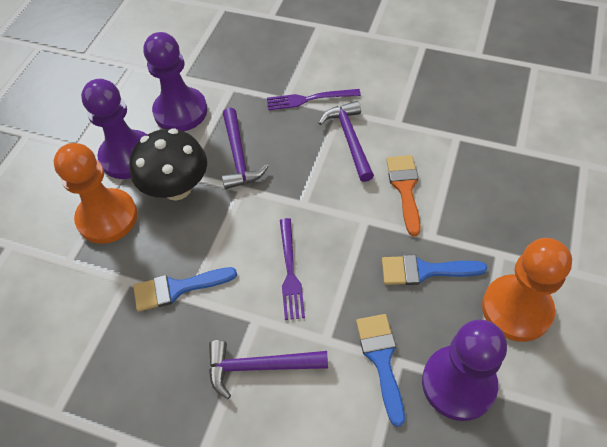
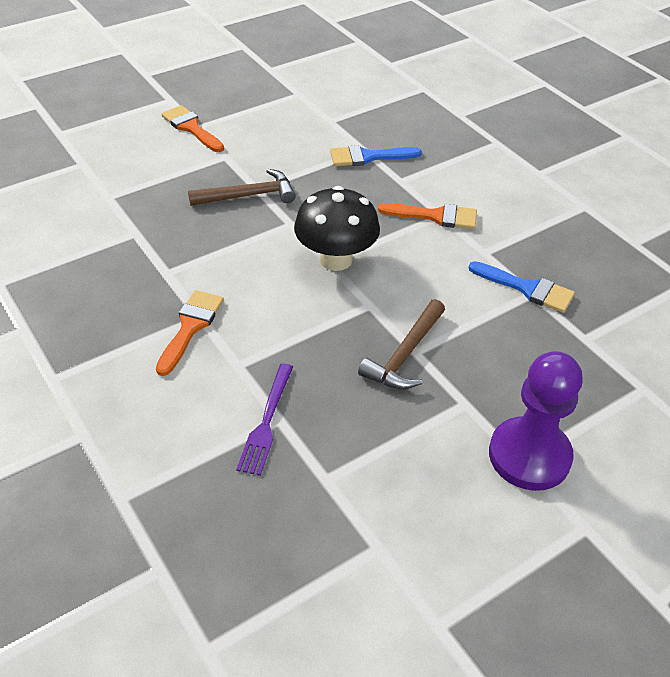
blue brush: [133,267,237,312] [356,314,405,427] [382,255,487,285] = 3 -> [330,145,422,166] [469,261,575,313] = 2
brown hammer: none = 0 -> [188,169,296,206] [358,299,445,389] = 2
orange brush: [386,155,421,236] = 1 -> [156,290,224,376] [161,105,224,152] [378,203,477,229] = 3
orange pawn: [54,143,138,244] [482,238,572,342] = 2 -> none = 0
purple fork: [267,89,361,110] [280,218,305,320] = 2 -> [236,364,293,476] = 1
purple hammer: [209,340,328,399] [222,108,269,189] [318,101,374,182] = 3 -> none = 0
purple pawn: [81,79,147,179] [144,32,207,131] [422,319,507,421] = 3 -> [489,351,583,491] = 1

